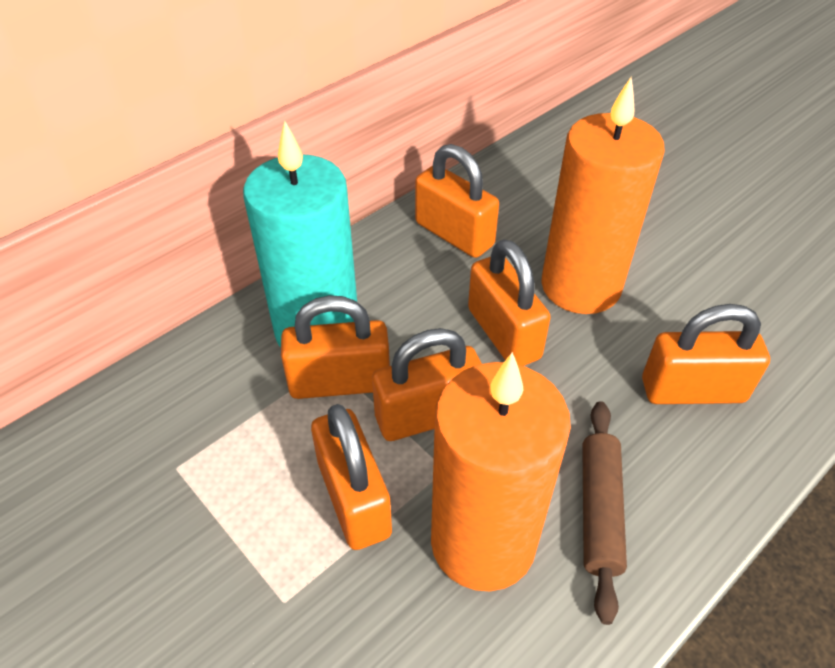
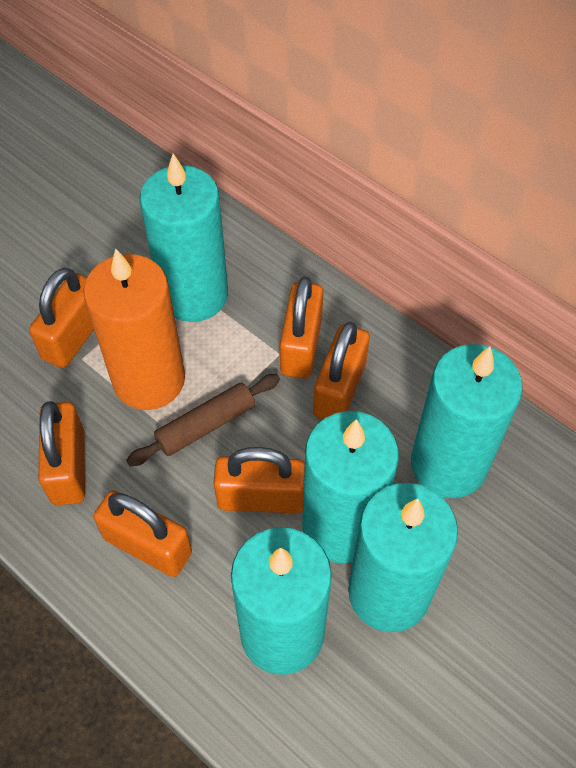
orange candle: [431,352,571,591] [541,77,665,314] = 2 -> [83,249,185,410] = 1
turquoise candle: [243,120,357,347] = 1 -> [140,154,228,322] [231,527,332,675] [302,411,399,563] [348,483,458,632] [411,344,523,498] = 5

